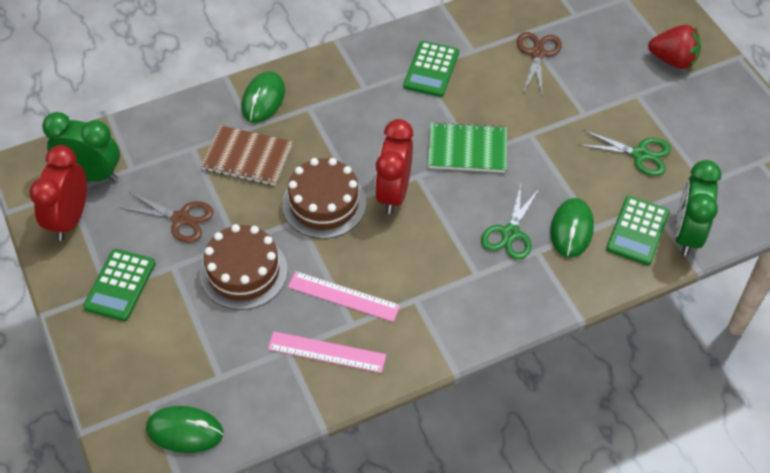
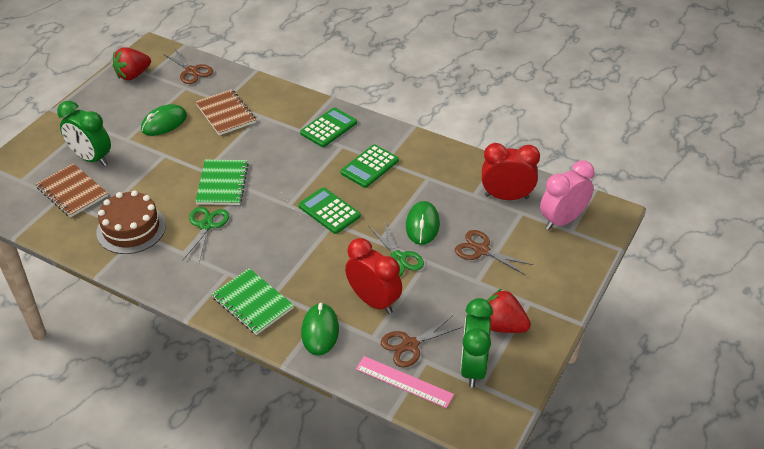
brown cake: [200,224,287,310] [282,158,366,239] = 2 -> [96,190,166,254] = 1
brown notebook: [201,125,292,186] = 1 -> [36,163,108,217] [195,89,256,135] = 2
brown scissors: [121,192,214,243] [517,32,562,95] = 2 -> [163,48,213,84] [381,315,462,367] [455,230,533,275] = 3
green notebook: [428,122,507,173] = 1 -> [195,160,249,205] [211,268,294,335] = 2
pink clock: none = 0 -> [540,160,594,230] = 1
pink ruler: [268,331,386,373] [288,271,401,322] = 2 -> [356,356,454,408] = 1
red strawberry: [648,25,701,69] = 1 -> [113,47,151,80] [486,289,531,333] = 2

